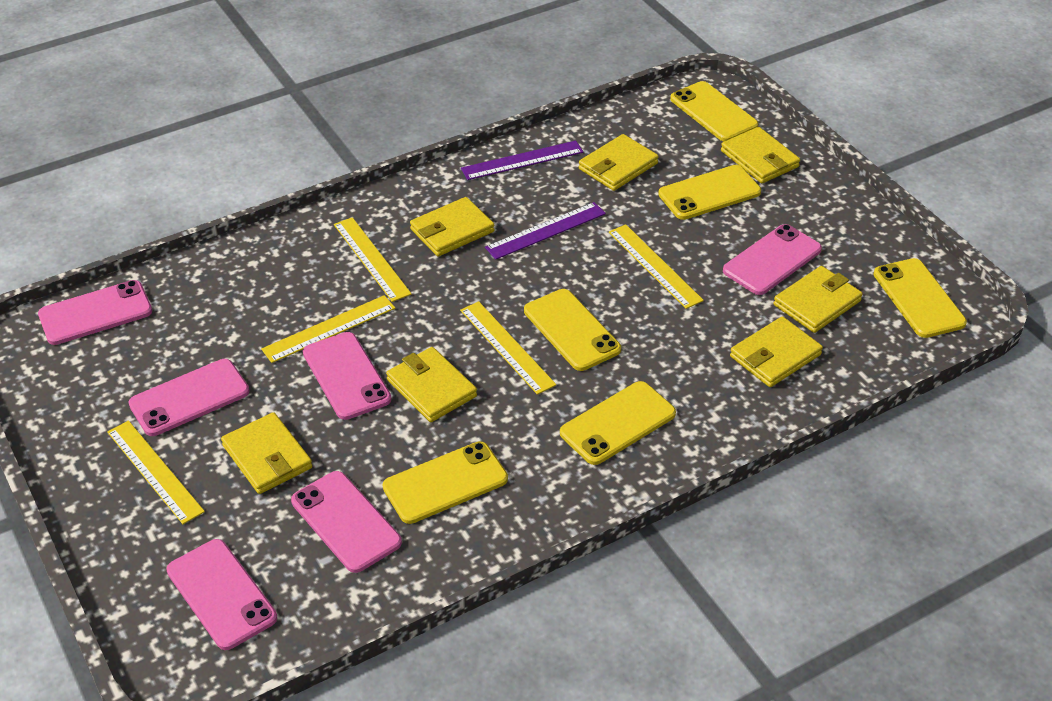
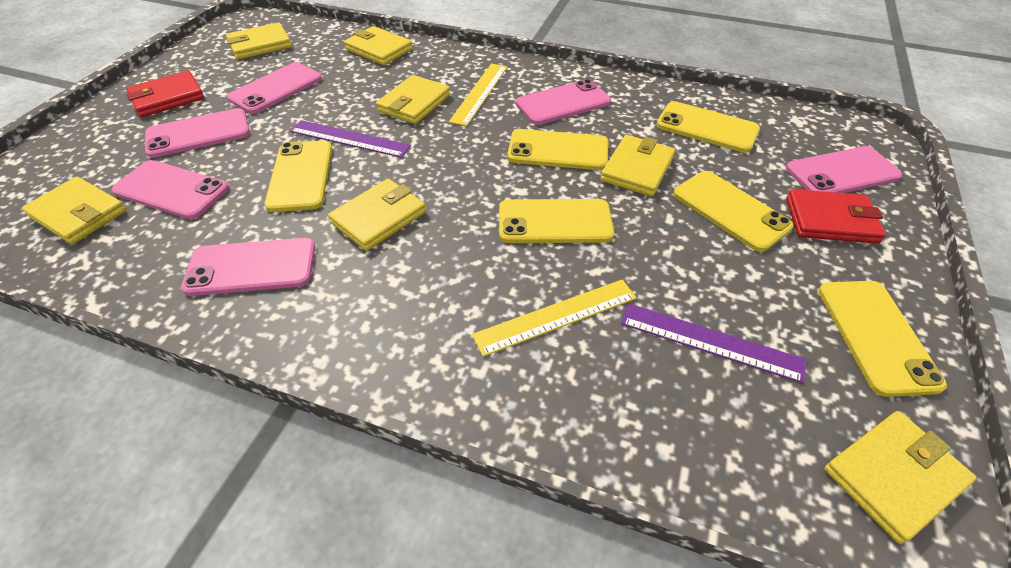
red wallet: none = 0 -> [126,71,204,117] [786,189,886,244] = 2
yellow ruler: [107,421,205,524] [261,295,395,363] [334,217,412,302] [460,301,556,395] [609,224,704,309] = 5 -> [449,64,507,126] [472,279,637,357] = 2

